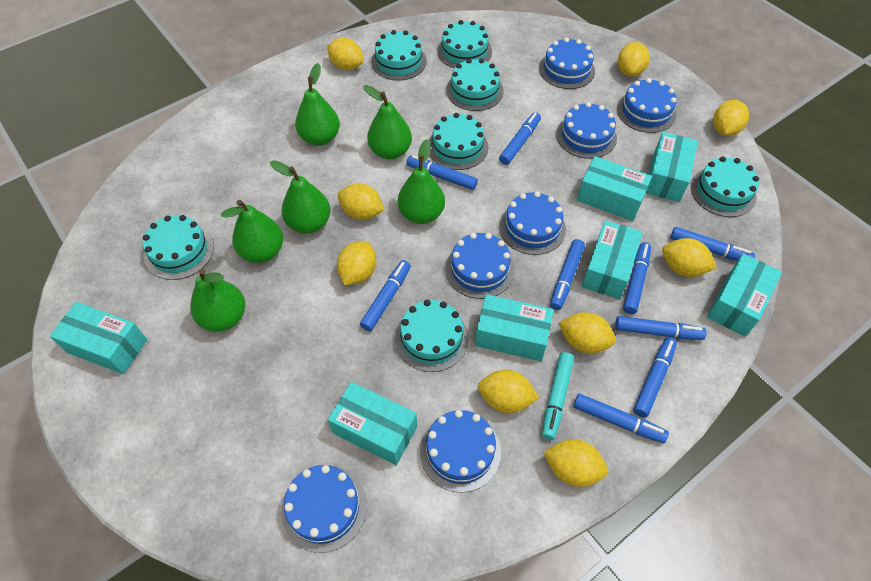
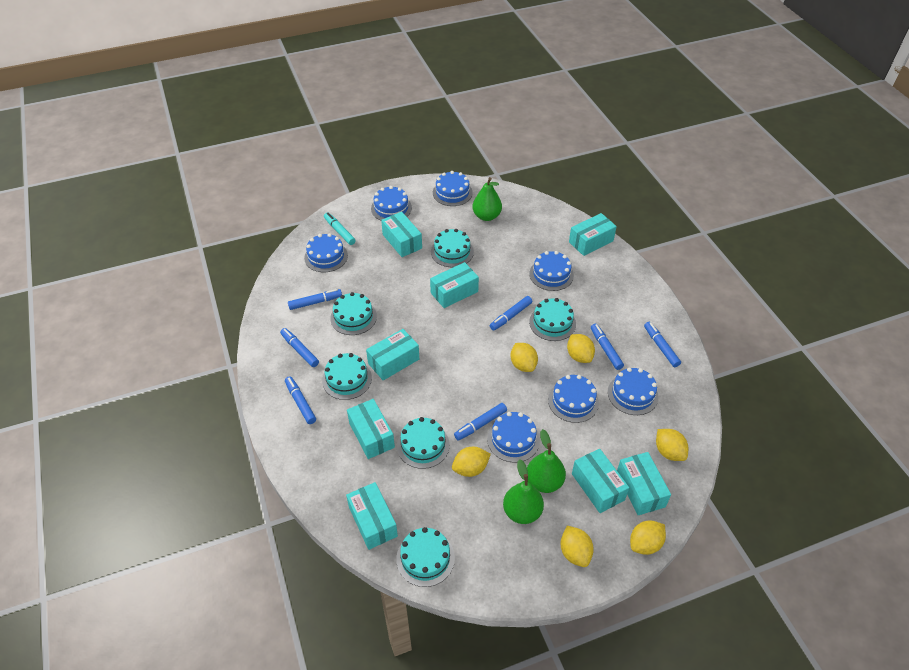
blue marker: [360,260,411,331] [406,155,478,190] [499,112,541,165] [550,239,585,310] [573,394,669,443] [615,316,706,340] [623,242,651,314] [633,338,677,418] [670,227,755,261] = 9 -> [280,328,319,367] [285,376,316,424] [288,289,342,310] [454,403,507,440] [490,296,533,331] [591,324,624,370] [644,322,681,367] = 7
green pear: [190,269,245,332] [221,200,283,263] [270,160,331,234] [295,63,340,146] [363,85,412,159] [398,139,445,224] = 6 -> [472,177,502,221] [503,459,544,524] [527,429,566,493] = 3
turquoise box: [50,302,147,374] [328,382,417,465] [475,294,553,361] [577,156,652,221] [582,220,643,299] [646,132,698,202] [707,254,782,337] = 7 -> [346,482,398,550] [347,399,395,459] [366,329,419,381] [381,212,422,257] [430,262,479,308] [569,213,617,256] [572,449,629,513] [617,452,671,515] = 8
turquoise cake: [143,215,214,280] [371,30,427,81] [395,300,469,372] [429,113,488,170] [437,20,492,68] [446,59,504,111] [691,157,759,217] = 7 -> [322,353,372,400] [330,292,377,335] [396,527,455,587] [397,417,450,469] [431,229,474,267] [529,298,576,341] = 6
yellow lemon: [327,37,363,70] [337,183,385,220] [337,241,376,285] [478,370,539,413] [543,439,608,487] [558,312,616,354] [618,42,650,77] [662,238,717,277] [713,100,749,136] = 9 -> [452,447,491,477] [511,343,538,372] [561,526,594,567] [567,334,595,363] [630,520,666,555] [656,429,688,461] = 6

